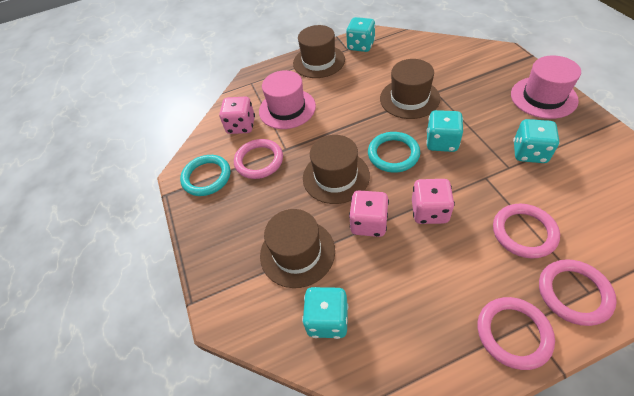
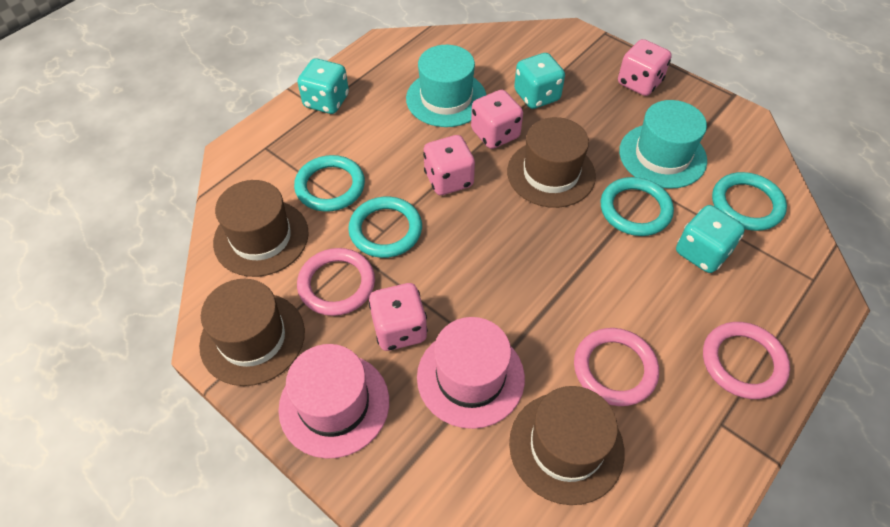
pink dice: [219,97,255,134] [349,191,389,237] [412,179,455,224] = 3 -> [368,283,428,351] [423,135,475,195] [471,90,523,149] [618,39,672,96] = 4
pink ring: [234,139,283,179] [478,297,555,370] [493,204,560,258] [539,259,617,326] = 4 -> [297,248,375,316] [574,328,659,406] [703,322,790,399] = 3
turquoise dice: [302,287,348,339] [346,17,376,52] [426,110,463,152] [513,119,559,163] = 4 -> [297,58,349,114] [514,53,565,109] [676,205,745,273] = 3
turquoise hat: none = 0 -> [406,45,486,127] [619,100,707,189] = 2
turquoise ring: [180,155,230,196] [368,132,420,173] = 2 -> [294,155,365,212] [348,196,422,258] [601,177,674,236] [712,172,787,231] = 4

